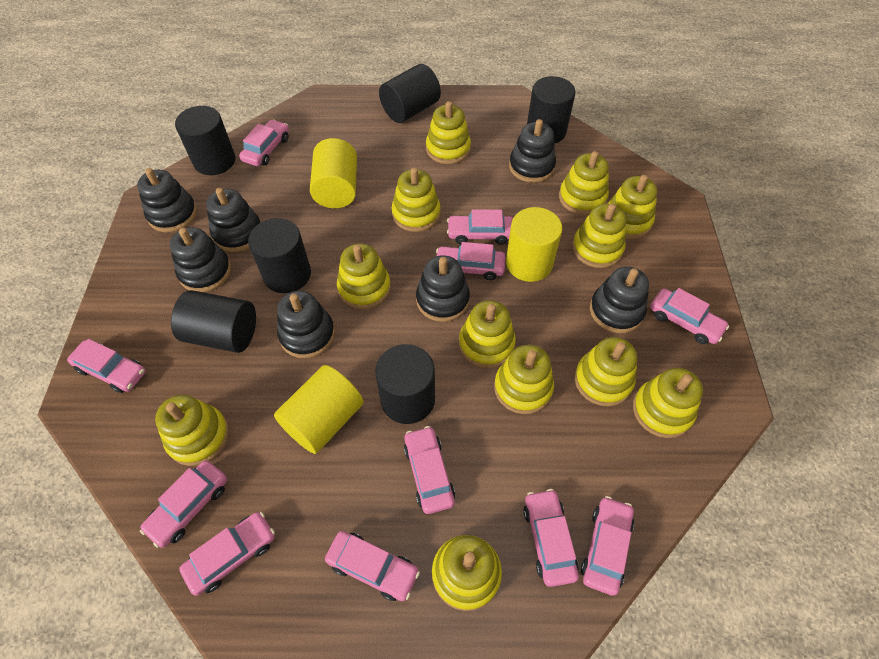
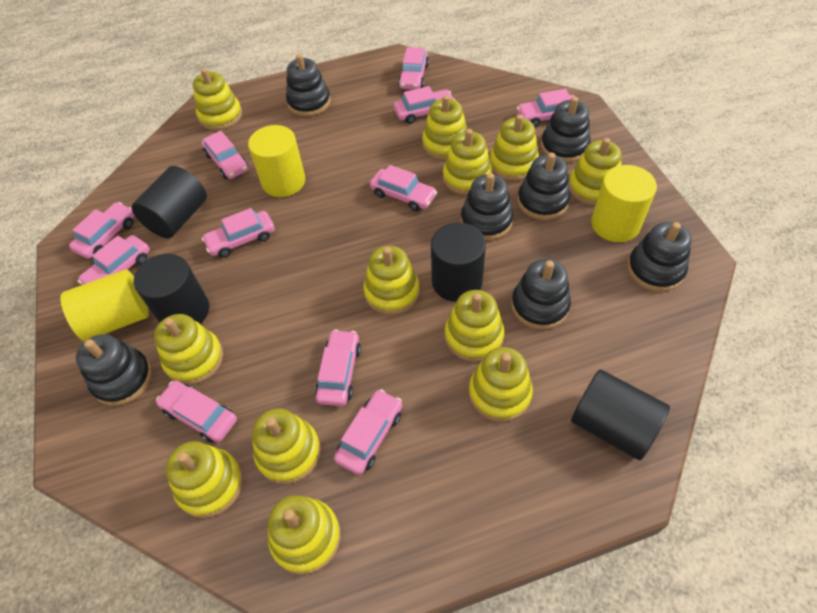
black cylinder: [171,290,256,353] [175,106,235,175] [248,218,311,293] [375,344,435,424] [379,64,441,123] [527,76,576,143] = 6 -> [132,166,207,238] [134,254,209,324] [431,222,486,302] [571,369,670,460] = 4

